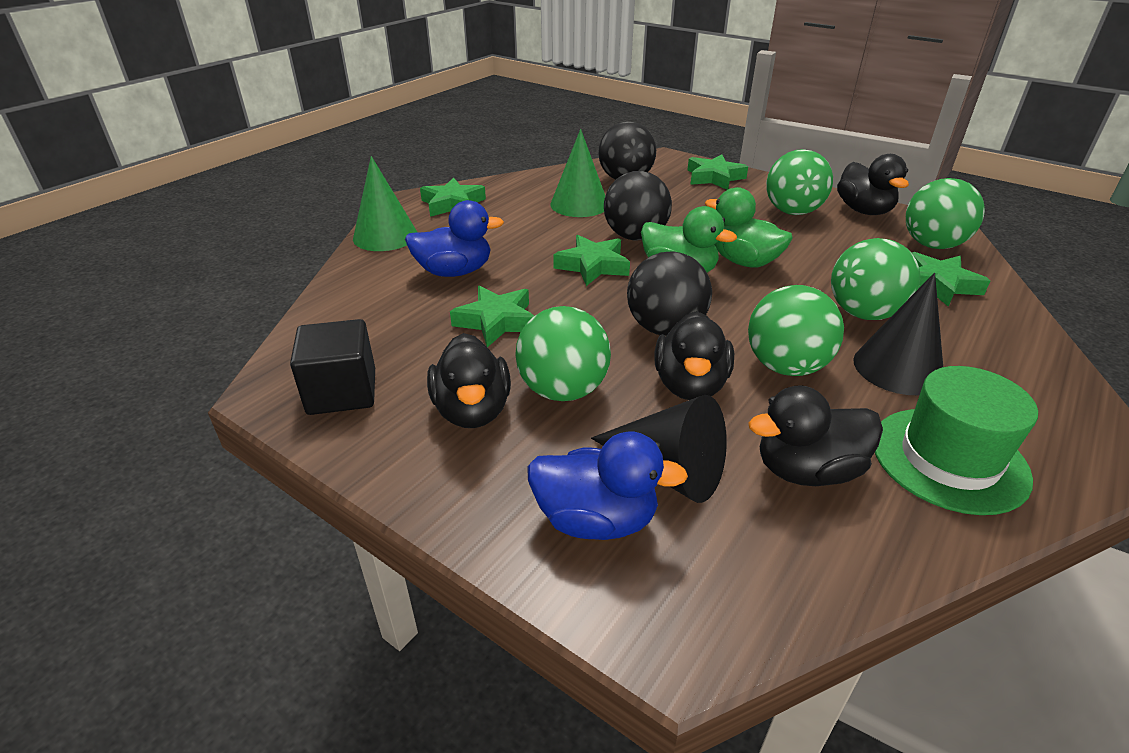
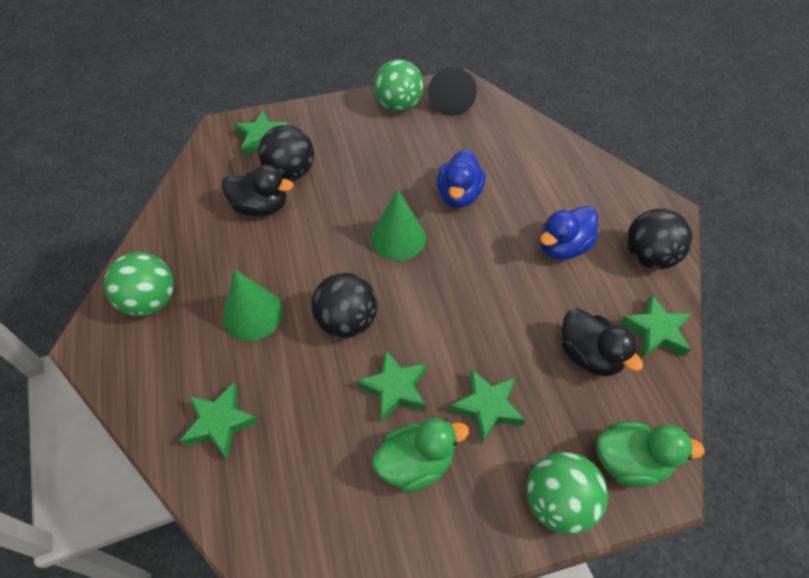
black cone: [591,395,727,503] [853,273,943,395] = 2 -> [428,67,477,116] = 1
black cube: [290,319,375,415] = 1 -> none = 0
black duck: [427,333,511,428] [654,311,734,400] [749,385,883,486] [837,154,909,215] = 4 -> [221,165,294,216] [561,308,643,376] = 2
green ball: [515,306,611,401] [748,285,844,376] [766,149,833,215] [831,238,920,320] [906,178,985,249] = 5 -> [104,252,174,316] [374,59,424,112] [527,452,608,535] = 3
green hat: [875,366,1038,515] = 1 -> none = 0

